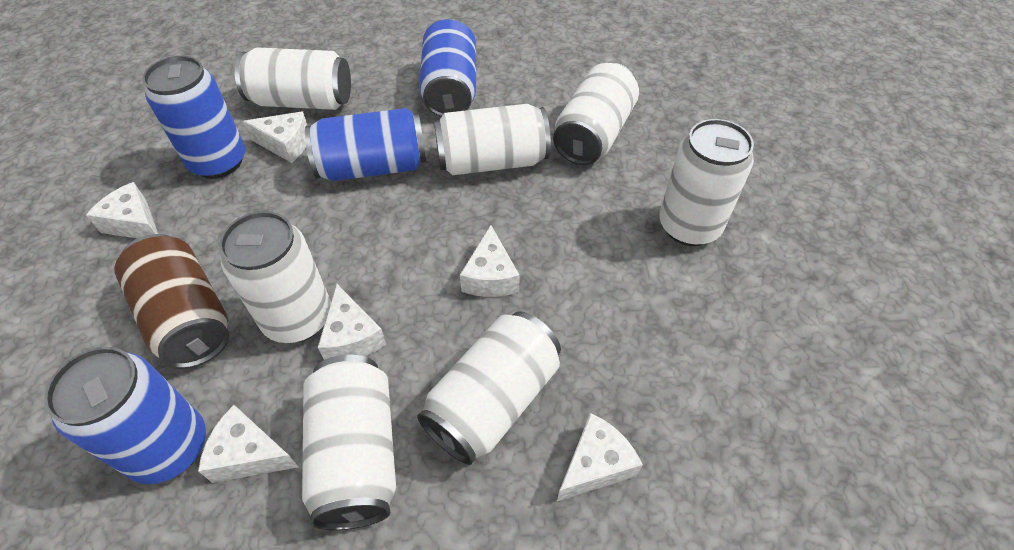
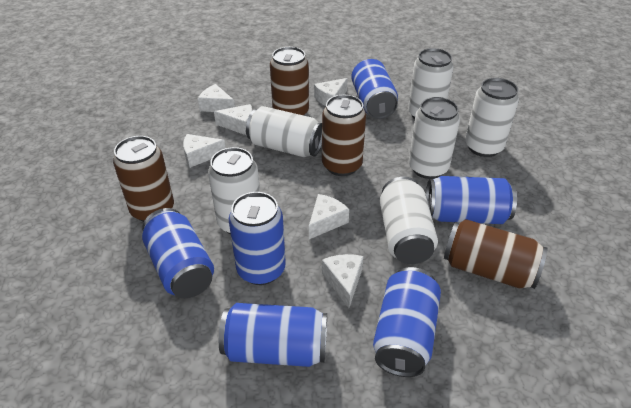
blue can: [44,347,206,484] [143,56,245,179] [305,108,426,181] [419,19,476,117] = 4 -> [142,208,214,298] [219,303,327,367] [229,192,286,285] [351,59,398,119] [373,267,441,377] [426,176,517,224] = 6
brown can: [114,234,229,369] = 1 -> [113,136,174,222] [270,47,309,115] [322,95,366,176] [444,219,548,289] = 4
white can: [219,211,331,343] [235,48,351,110] [302,355,396,530] [417,311,561,465] [434,104,551,175] [553,63,639,165] [659,119,754,246] = 7 -> [208,147,260,234] [246,106,322,157] [380,177,438,264] [408,48,453,119] [409,97,460,179] [465,78,519,157] = 6

